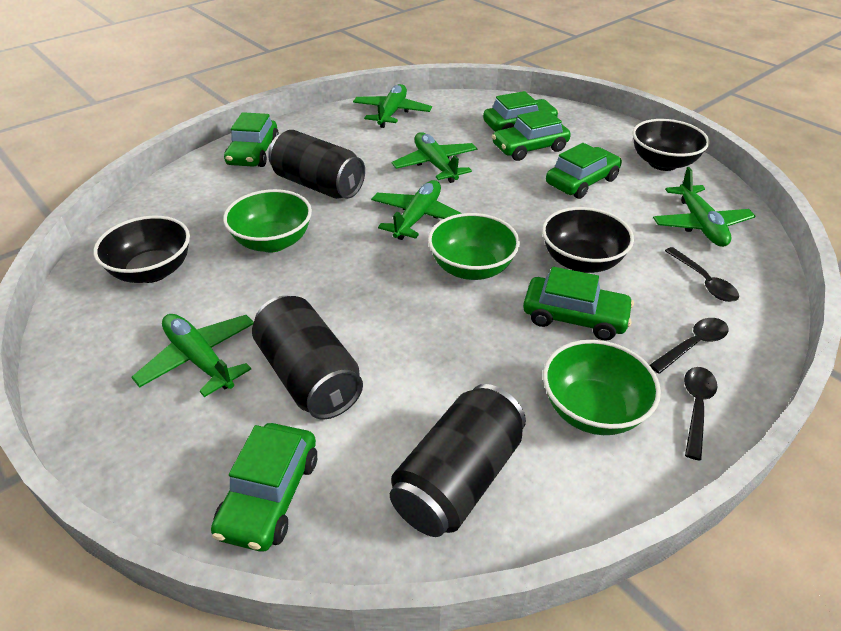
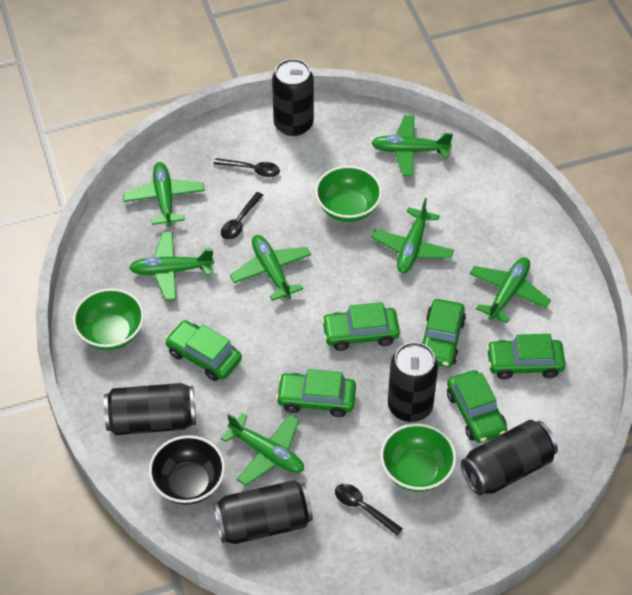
black bowl: [94,216,190,283] [542,207,634,273] [632,119,710,171] = 3 -> [149,435,225,505] = 1
black can: [252,296,363,420] [268,130,365,199] [390,384,526,537] = 3 -> [104,383,196,435] [213,480,313,544] [272,59,314,136] [388,342,438,422] [461,420,558,496] = 5
green plane: [131,314,254,397] [353,84,432,128] [371,180,462,240] [392,132,477,183] [653,167,756,247] = 5 -> [123,162,205,226] [129,232,214,301] [221,413,304,486] [230,235,311,301] [371,198,454,273] [372,115,453,176] [469,257,551,323] = 7

